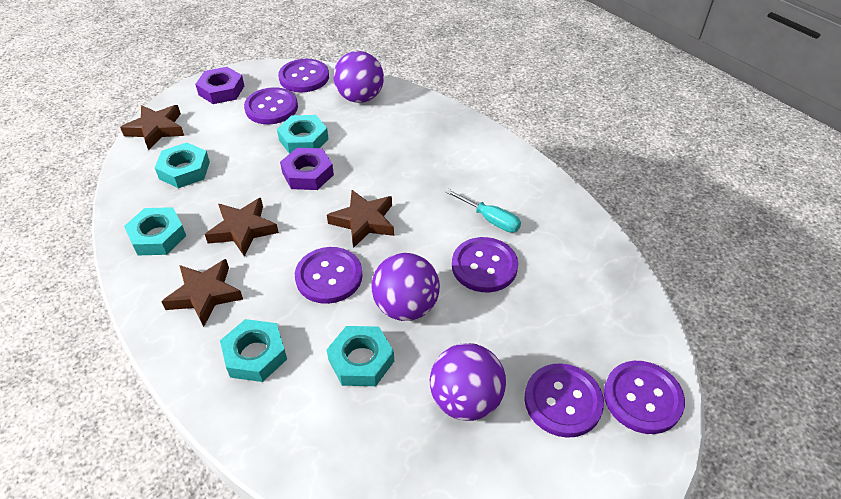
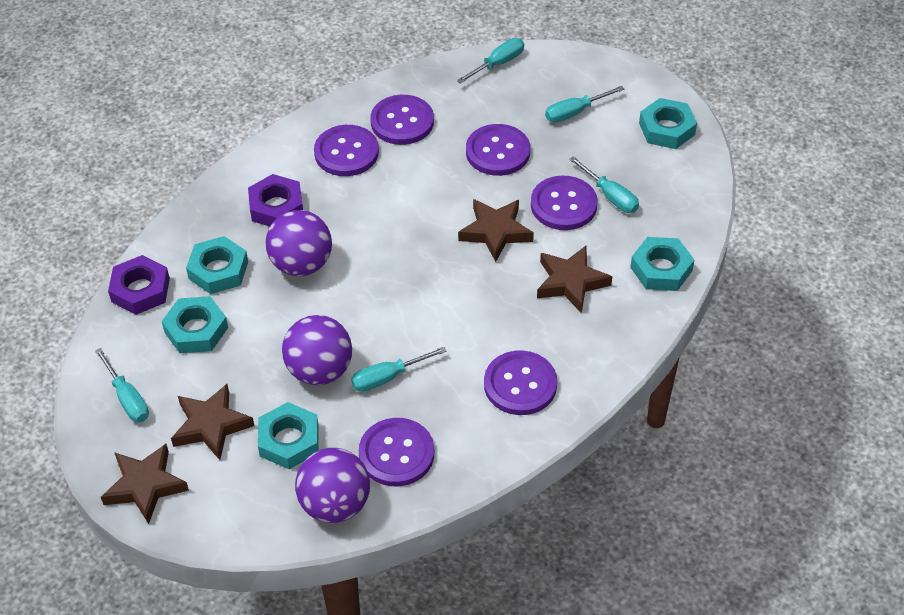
turquoise screwdriver: [446,189,521,232] = 1 -> [95,348,149,422] [351,347,447,392] [457,38,524,84] [545,86,624,123] [569,156,639,213] = 5

